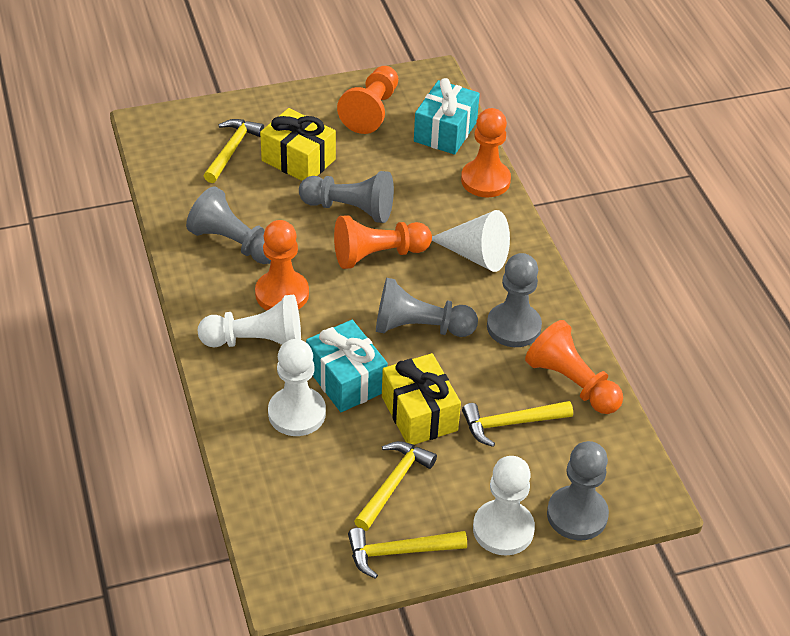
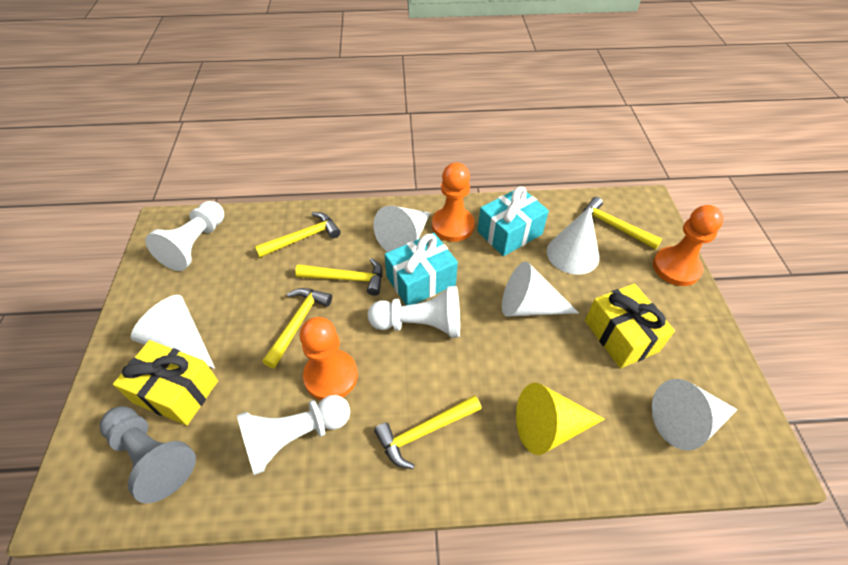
grey pawn: [186,186,271,264] [299,171,394,223] [376,278,478,337] [487,253,542,347] [547,441,609,540] = 5 -> [99,406,196,503] = 1
orange pawn: [255,220,309,310] [334,215,432,269] [337,66,398,134] [461,108,511,197] [525,320,623,414] = 5 -> [300,317,358,400] [432,163,475,242] [653,205,724,286] = 3
white cone: [432,210,510,272] = 1 -> [131,295,215,369] [373,206,430,252] [502,262,579,317] [547,207,599,275] [652,379,737,451] = 5
yellow cone: none = 0 -> [516,383,605,455] = 1
yellow hammer: [204,119,264,183] [348,528,467,579] [354,441,437,531] [462,401,573,447] = 4 -> [255,212,341,258] [262,288,332,368] [295,258,383,296] [374,395,481,469] [582,197,662,250] = 5

